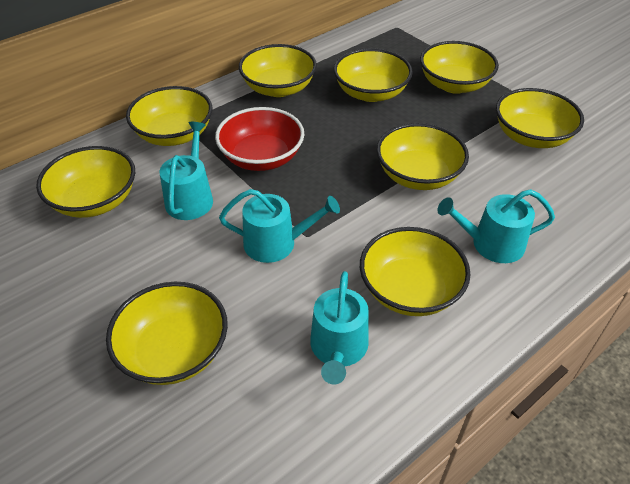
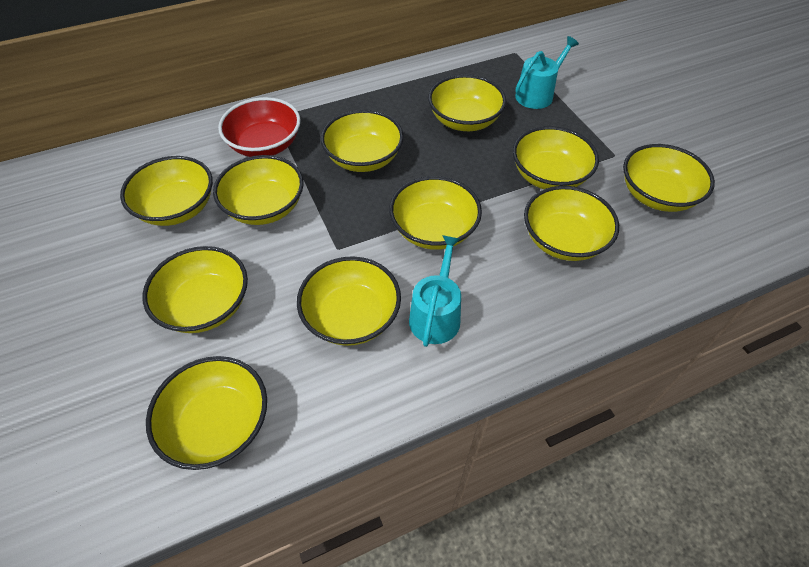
turquoise watering can: [160,122,213,220] [219,189,340,263] [310,271,369,384] [438,189,555,263] = 4 -> [409,235,461,347] [515,36,579,109] = 2
yellow bowl: [36,146,135,218] [106,282,228,385] [126,86,213,146] [239,44,317,97] [334,48,413,102] [360,227,471,316] [376,123,469,190] [420,41,499,94] [496,88,584,148] = 9 -> [120,156,213,226] [142,246,248,333] [146,356,267,470] [213,155,304,225] [297,256,401,346] [321,110,404,172] [389,176,482,250] [428,75,506,131] [513,126,599,189] [524,186,619,261] [623,144,715,212] = 11

